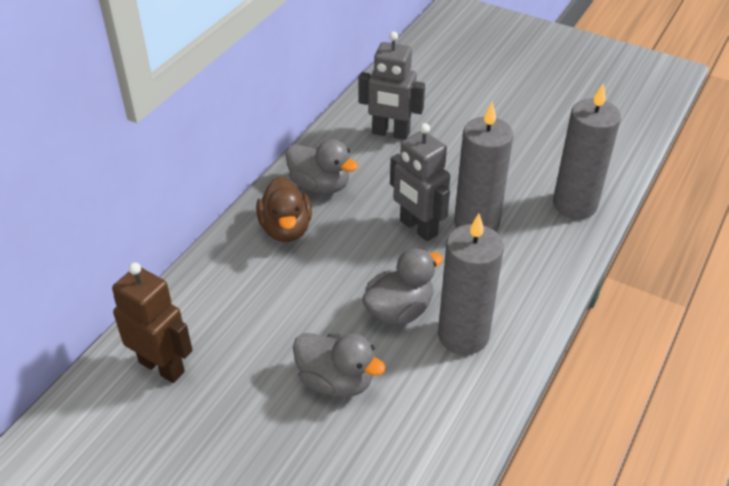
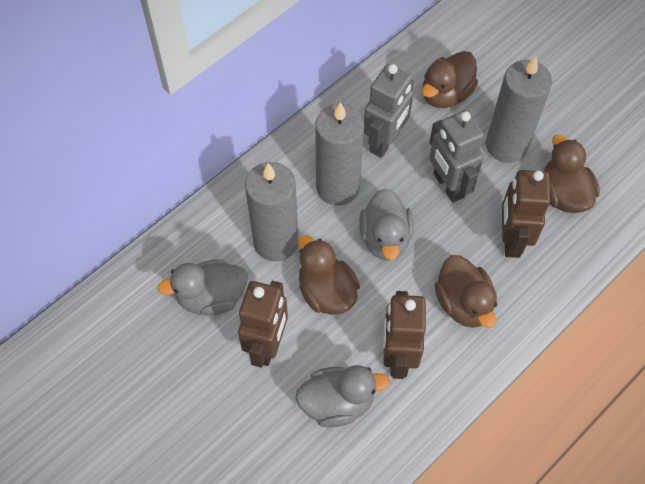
brown duck: [256,176,312,242] = 1 -> [298,235,360,315] [422,51,478,108] [434,255,497,328] [544,135,600,213] = 4
brown robot: [112,263,193,383] = 1 -> [238,281,288,368] [383,291,426,379] [502,170,551,258] = 3

